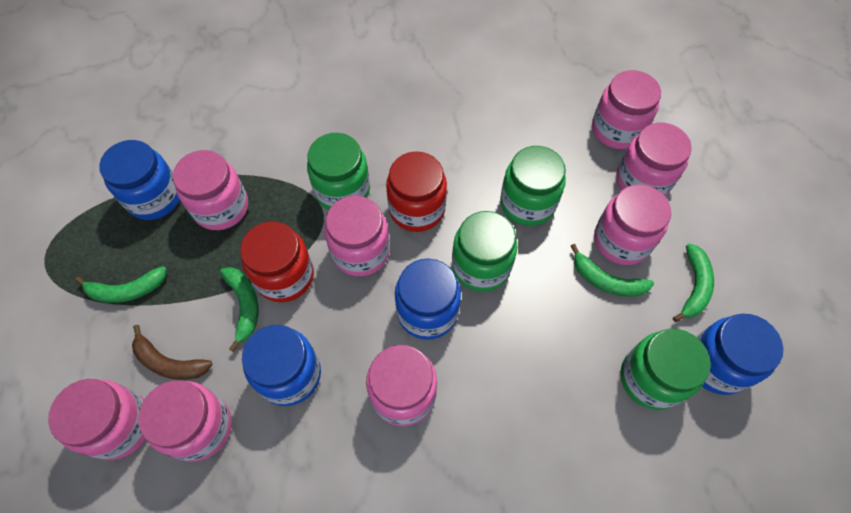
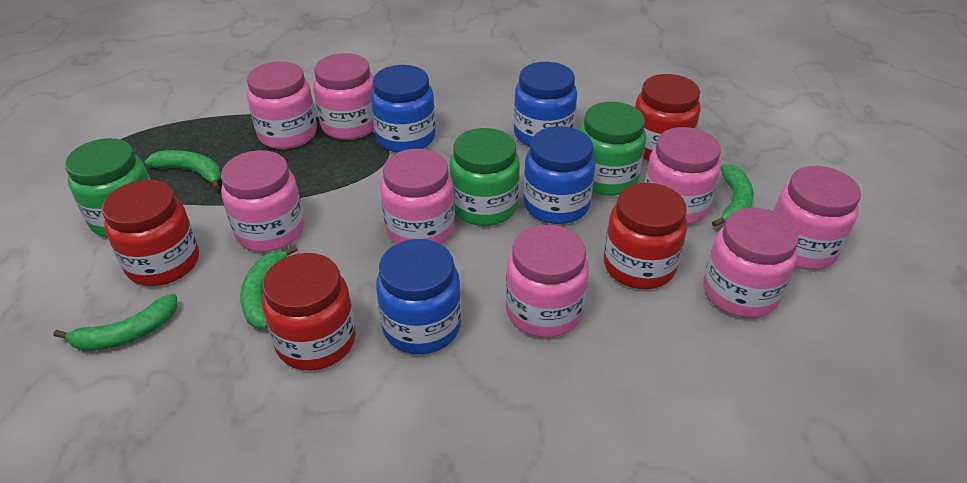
brown banana: [132,325,212,380] = 1 -> none = 0
green jar: [307,133,370,210] [452,211,518,292] [500,146,566,226] [621,329,711,410] = 4 -> [65,138,150,238] [450,128,520,226] [580,102,646,196] = 3
red jar: [240,222,314,302] [386,151,447,232] = 2 -> [102,180,199,286] [262,253,356,371] [604,183,687,289] [635,74,700,161] = 4

